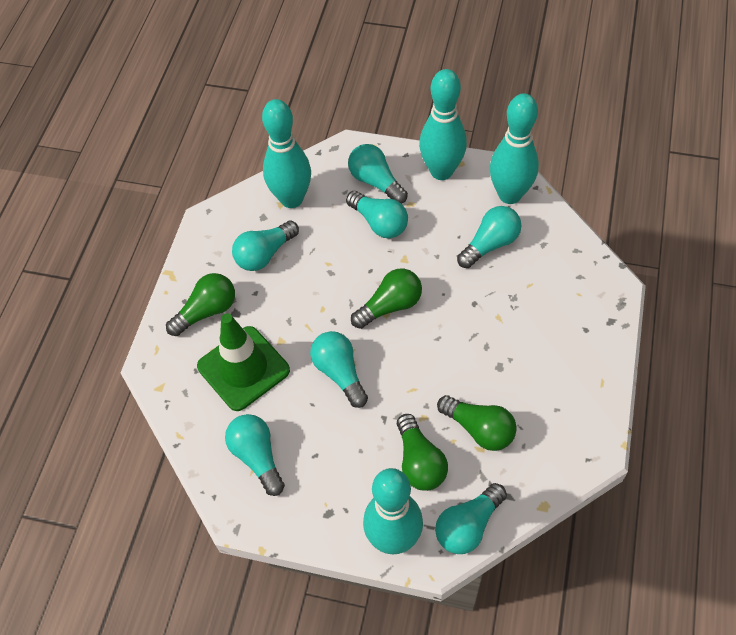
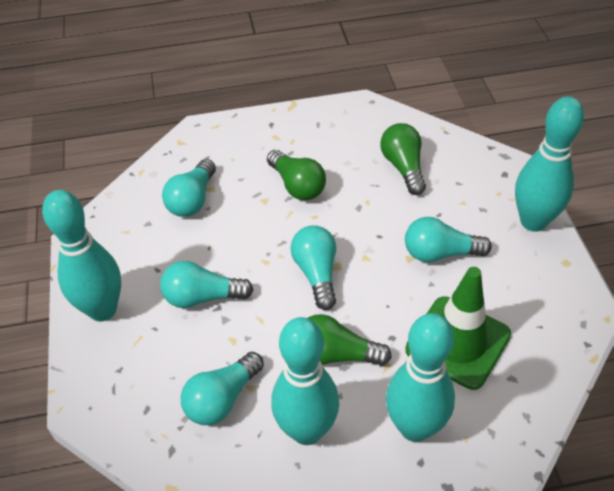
green light bulb: [166,273,235,336] [351,269,422,329] [397,414,448,491] [437,395,517,451] = 4 -> [267,150,326,200] [308,314,392,366] [380,123,426,195] = 3
turquoise light bulb: [225,414,285,496] [232,220,299,271] [310,331,368,408] [346,191,408,239] [348,144,408,204] [435,483,507,554] [457,206,521,268] = 7 -> [160,261,253,308] [162,159,216,217] [181,352,264,425] [290,225,336,310] [405,217,492,262] = 5

